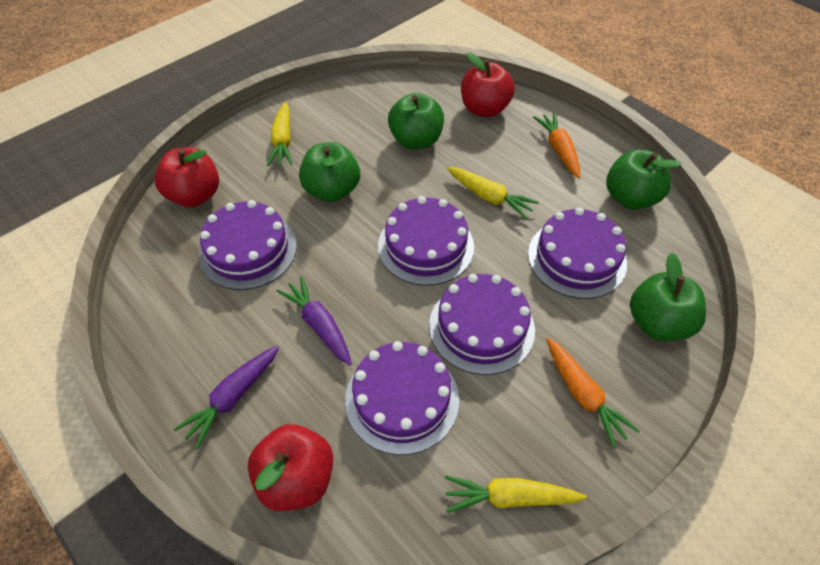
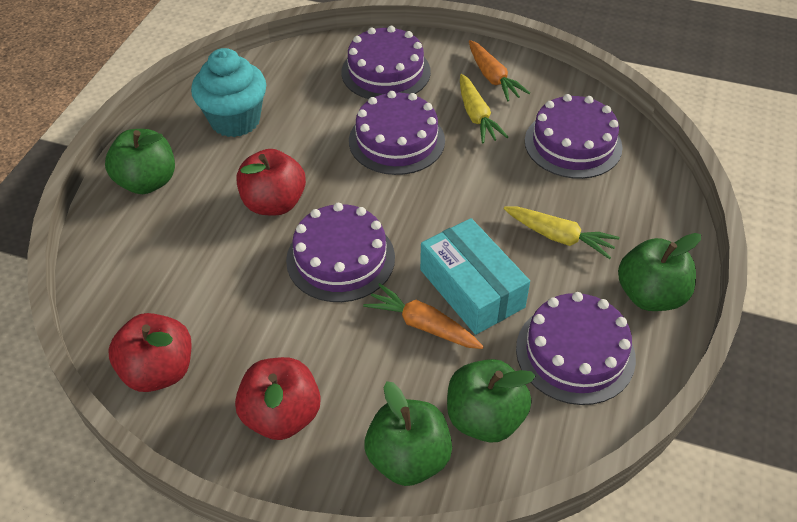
purple carrot: [174,345,279,449] [277,276,352,366] = 2 -> none = 0
turquoise box: none = 0 -> [420,218,530,335] = 1
turquoise cupcake: none = 0 -> [191,48,266,137] = 1
yellow carrot: [267,102,292,166] [445,475,586,513] [447,167,539,219] = 3 -> [460,74,508,143] [504,207,620,259] = 2

